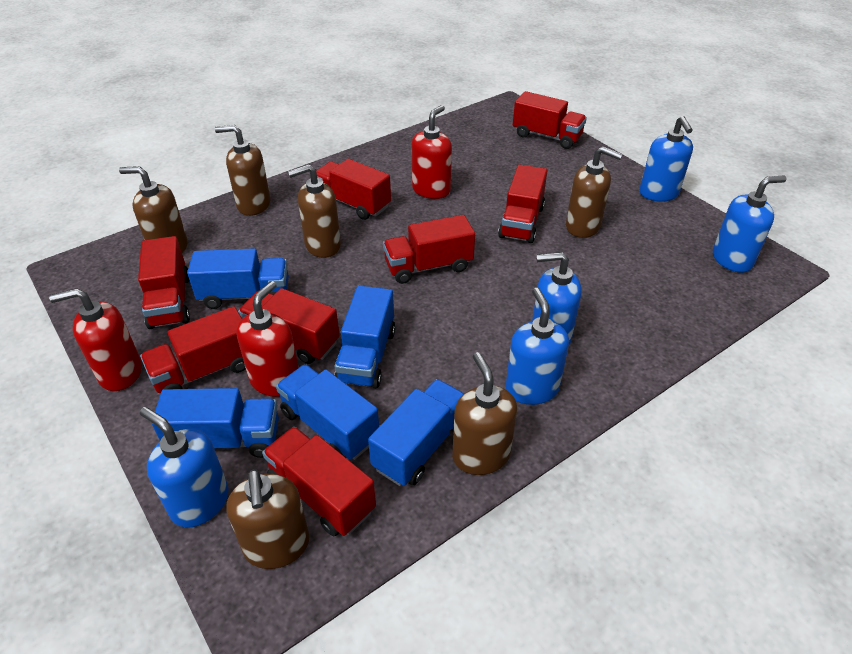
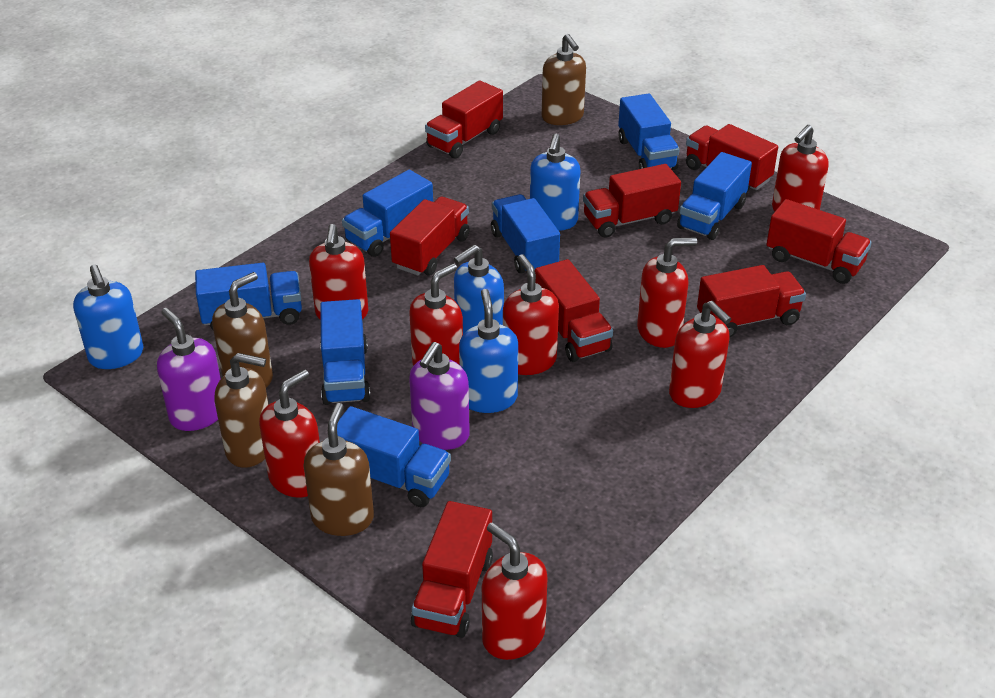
blue soap dispenser: [140,407,229,527] [506,288,569,405] [532,252,582,345] [640,116,693,202] [713,176,787,273] = 5 -> [73,265,144,369] [454,245,504,334] [459,289,518,413] [530,134,580,231] = 4
blue truck: [152,388,279,458] [187,248,289,309] [276,364,379,460] [334,286,395,388] [368,379,464,486] = 5 -> [195,263,302,330] [320,299,370,405] [337,406,451,507] [342,170,433,257] [491,194,560,274] [618,93,680,170] [677,152,752,240] = 7
brown soap dispenser: [119,166,188,253] [215,125,270,216] [226,469,309,569] [288,164,341,258] [452,352,517,475] [566,146,622,238] = 6 -> [212,272,273,387] [215,353,269,468] [304,403,374,536] [542,34,586,125] = 4
purple soap dispenser: none = 0 -> [157,308,221,431] [409,342,470,450] = 2
red soap dispenser: [49,288,142,391] [236,281,299,397] [411,105,452,199] = 3 -> [259,370,320,498] [309,224,368,320] [409,263,463,366] [482,522,548,660] [503,254,559,375] [637,237,697,348] [669,301,731,408] [772,125,829,211] = 8

